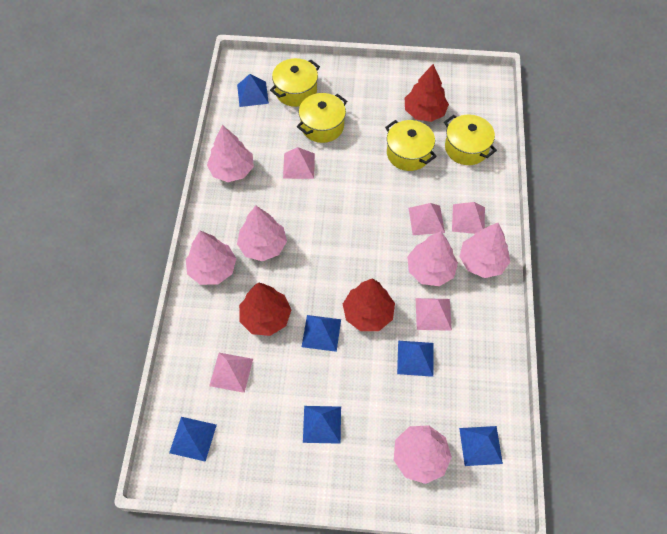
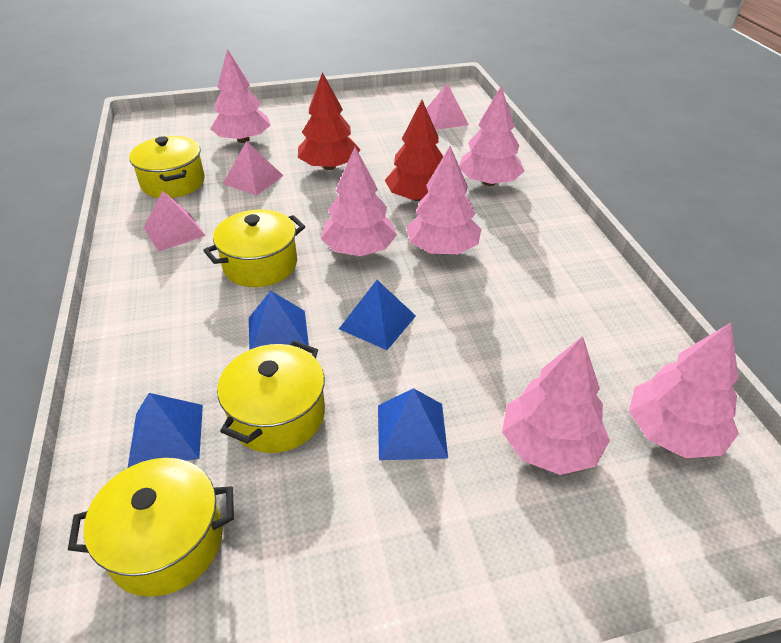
blue pyramid: [169,417,217,462] [237,74,269,107] [302,315,341,352] [303,406,341,444] [397,341,434,377] [459,426,503,466] = 6 -> [128,393,203,468] [249,291,309,350] [339,280,416,350] [378,388,448,460] = 4
pink pyramid: [209,353,253,393] [283,147,315,179] [409,203,445,235] [416,298,452,331] [452,202,485,234] = 5 -> [144,191,206,252] [223,141,283,196] [426,83,469,130] = 3
red tree: [239,282,291,336] [343,278,395,331] [405,64,449,122] = 3 -> [298,72,360,170] [385,100,443,201] = 2

